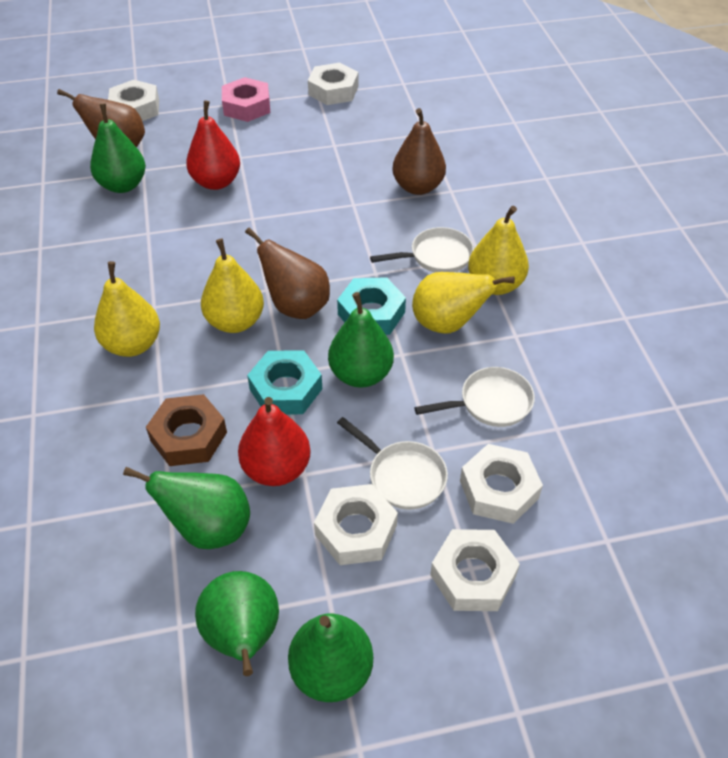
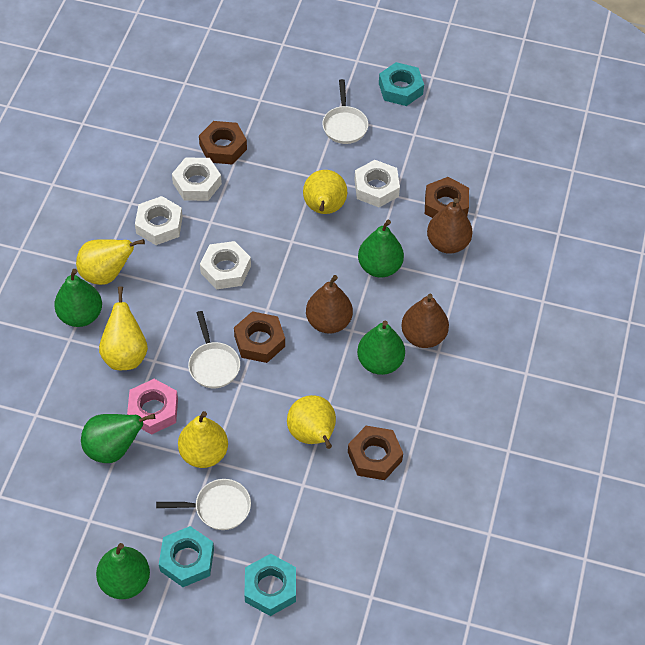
brown nut: [146,394,227,466] = 1 -> [199,121,247,165] [234,311,285,363] [348,426,403,480] [425,177,469,218] = 4
red pear: [186,100,240,190] [238,397,311,486] = 2 -> none = 0
turquoise nut: [247,350,322,414] [337,277,406,335] = 2 -> [159,526,214,587] [244,554,296,616] [379,62,424,106] = 3
white nut: [108,80,159,121] [308,63,358,105] [314,484,398,565] [430,529,520,611] [460,444,543,524] = 5 -> [135,196,183,245] [172,157,222,201] [200,241,251,289] [354,160,400,207] = 4
yellow pear: [94,261,160,357] [201,239,264,333] [412,272,515,333] [468,206,529,295] = 4 -> [76,239,145,285] [99,286,148,370] [178,411,228,468] [287,395,336,449] [303,170,347,214] = 5

